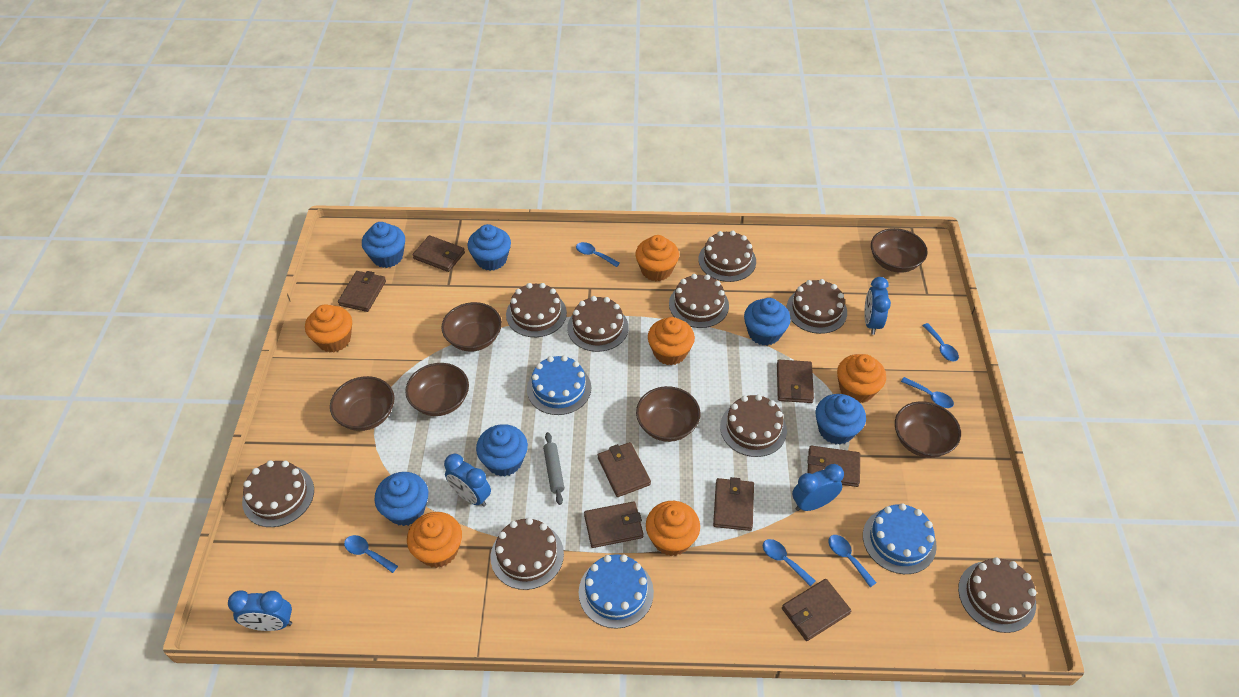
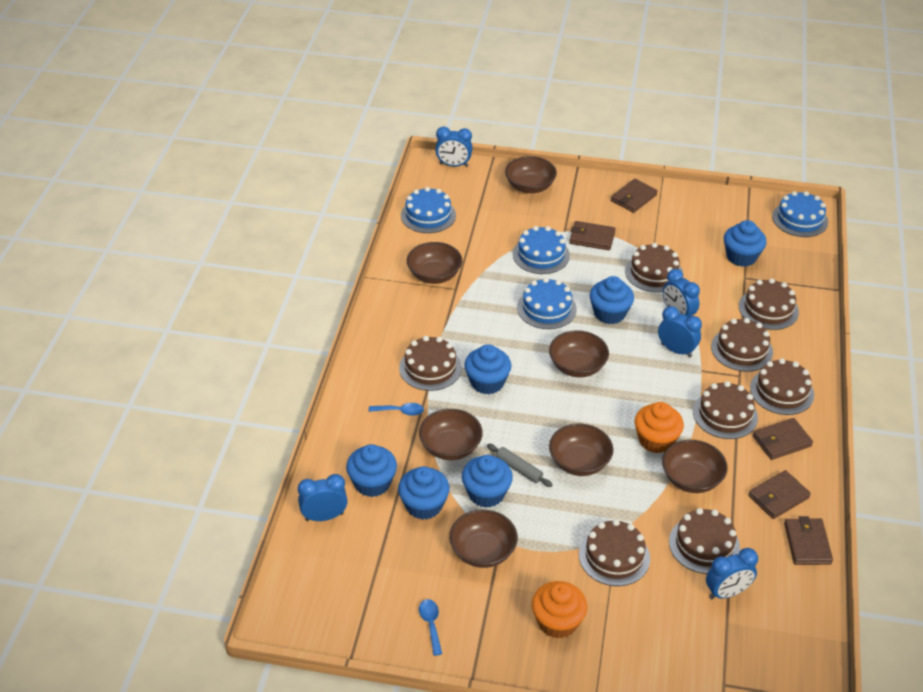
blue cake: [527,355,591,415] [579,554,654,629] [863,503,937,574] = 3 -> [401,187,456,233] [513,226,570,274] [517,278,577,329] [772,191,828,237] = 4
blue clock: [228,590,292,631] [444,454,491,507] [792,464,844,511] [864,277,891,335] = 4 -> [298,474,348,521] [435,127,473,167] [658,306,702,357] [663,269,700,317] [706,548,758,599] = 5
blue spoon: [344,535,398,573] [576,242,620,267] [763,539,816,587] [828,535,876,587] [901,377,954,408] [922,323,959,361] = 6 -> [369,403,424,416] [419,599,442,656] = 2
brown bowl: [330,376,395,431] [405,363,469,416] [442,302,502,352] [636,386,700,442] [871,228,928,273] [895,401,961,458] = 6 -> [407,242,462,284] [419,409,483,460] [449,510,518,568] [505,156,557,193] [549,330,609,377] [549,423,613,476] [662,440,728,493] = 7
brown cake: [242,460,314,527] [490,518,564,590] [506,283,567,337] [567,296,629,352] [669,274,729,328] [698,231,756,282] [720,394,787,457] [786,279,847,334] [958,557,1037,633] = 9 -> [399,336,462,391] [579,519,650,586] [625,243,683,292] [669,508,740,574] [693,381,758,439] [711,318,773,372] [739,278,799,330] [750,358,814,415] = 8
brown wallet: [338,271,386,312] [412,235,465,272] [584,501,643,548] [598,442,651,497] [713,477,754,531] [777,360,814,403] [782,579,851,641] [807,445,860,487] = 8 -> [569,221,616,250] [611,179,658,213] [749,470,811,519] [753,418,813,460] [784,516,833,565] = 5
orange cupcake: [305,304,352,353] [407,512,462,568] [635,235,679,281] [646,501,700,556] [648,317,695,365] [837,354,886,403] = 6 -> [532,581,587,639] [635,402,684,453] = 2

